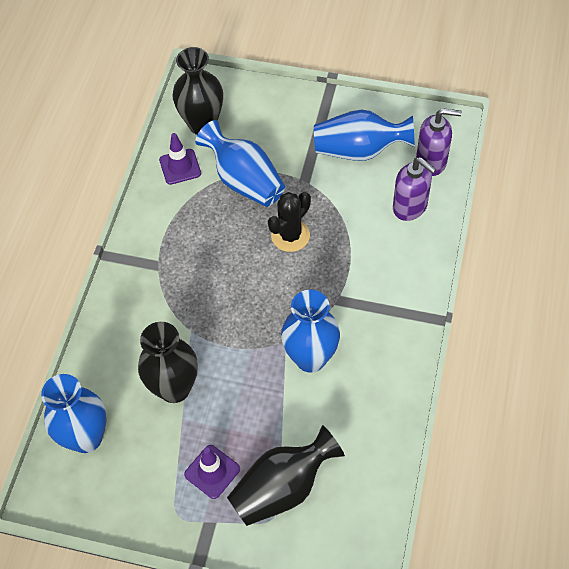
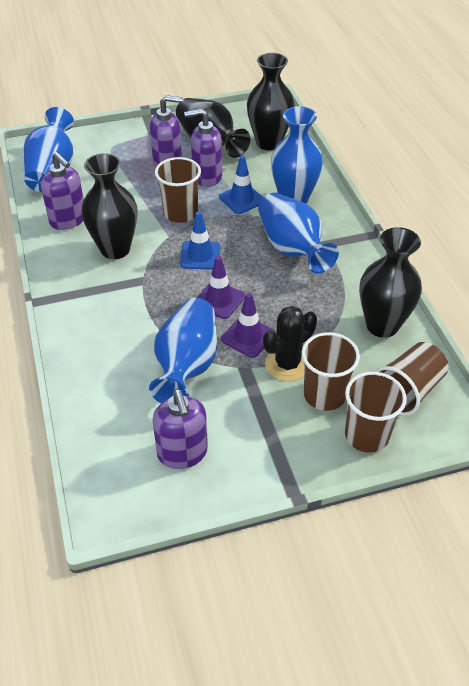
black vase: [138,322,198,403] [173,47,223,135] [227,425,345,526] = 3 -> [81,153,137,259] [176,98,250,158] [247,53,295,150] [360,227,422,338] = 4
blue traffic cone: none = 0 -> [180,211,221,270] [219,156,264,214] = 2
brown cup: none = 0 -> [155,157,201,223] [302,332,360,411] [345,372,407,453] [375,342,448,416] = 4
purple soap dispenser: [393,157,436,221] [416,108,462,176] = 2 -> [41,152,84,230] [150,95,183,168] [152,389,208,469] [184,109,222,187] = 4

